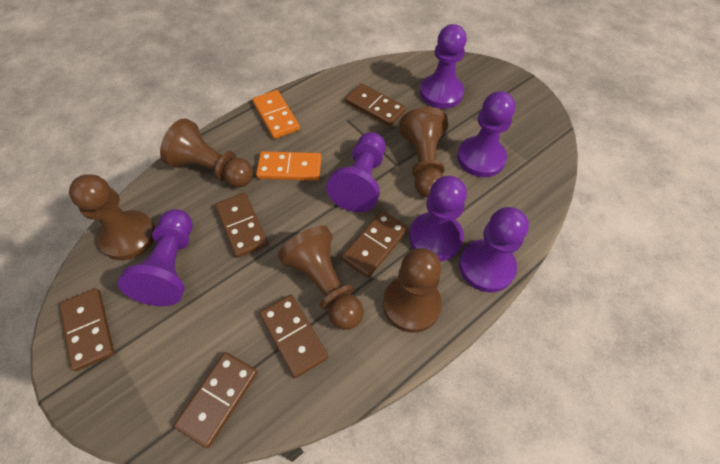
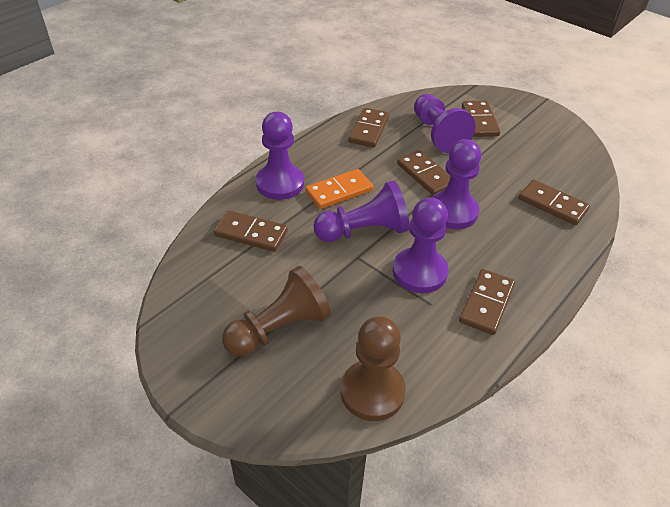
brown pawn: [69,174,155,260] [160,118,253,188] [278,225,364,330] [383,248,442,333] [399,107,448,198] = 5 -> [222,266,331,357] [340,316,406,421] = 2
orange domino: [252,90,300,139] [256,151,322,181] = 2 -> [306,169,373,209] = 1
purple pawn: [118,209,192,306] [326,132,386,212] [409,176,467,261] [420,24,467,109] [457,91,515,177] [459,207,529,293] = 6 -> [256,112,304,200] [313,181,409,242] [393,197,448,293] [414,94,476,153] [431,139,481,229] = 5

